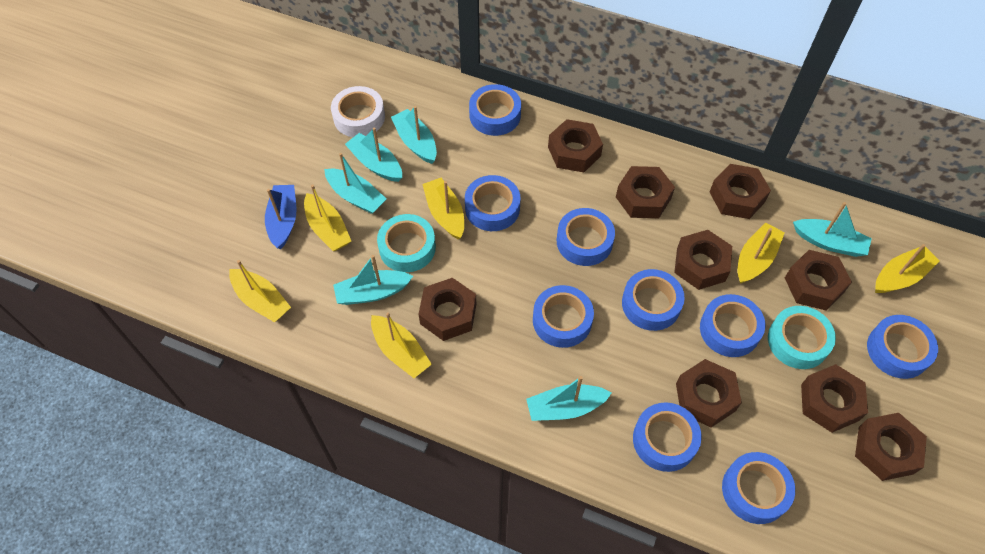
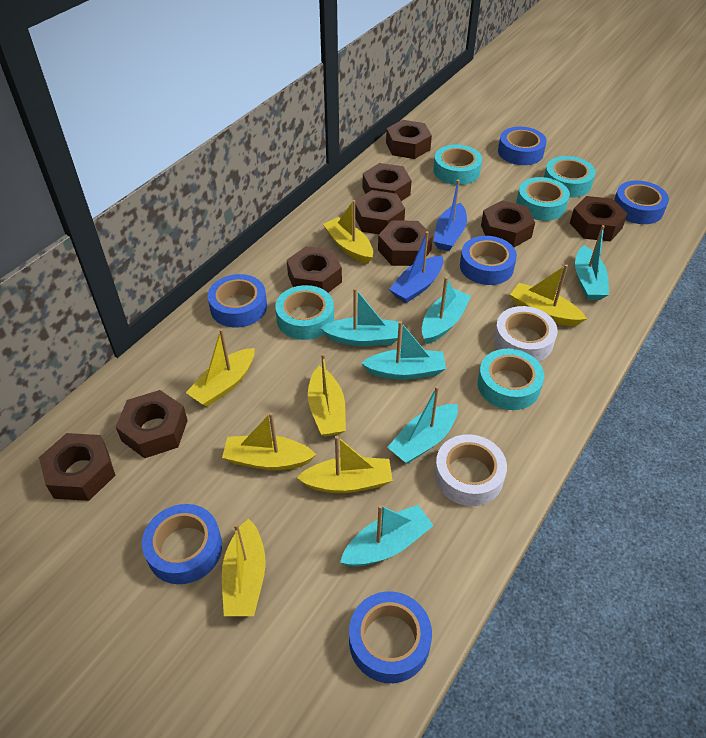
blue boat: [265,185,297,249] = 1 -> [389,231,443,303] [433,180,467,251] = 2
blue tape: [465,175,521,231] [469,84,521,136] [533,285,594,348] [557,208,615,266] [622,269,685,331] [633,402,702,472] [700,294,765,357] [722,452,795,524] [867,315,938,379] = 9 -> [142,504,222,584] [208,274,267,328] [349,591,432,683] [460,236,517,285] [498,127,547,165] [614,181,669,224] = 6
turquoise tape: [377,214,436,272] [768,306,836,369] = 2 -> [275,285,334,340] [433,145,482,185] [478,349,544,410] [516,177,570,221] [544,156,596,197] = 5
white tape: [331,86,385,137] = 1 -> [434,434,507,506] [494,306,558,362] = 2
yellow boat: [229,260,291,322] [304,185,351,251] [371,312,432,378] [422,178,464,240] [738,222,785,284] [875,244,940,293] = 6 -> [186,329,255,407] [222,412,316,470] [222,518,266,616] [296,436,393,493] [308,353,346,437] [323,200,373,264] [510,264,587,326] = 7

